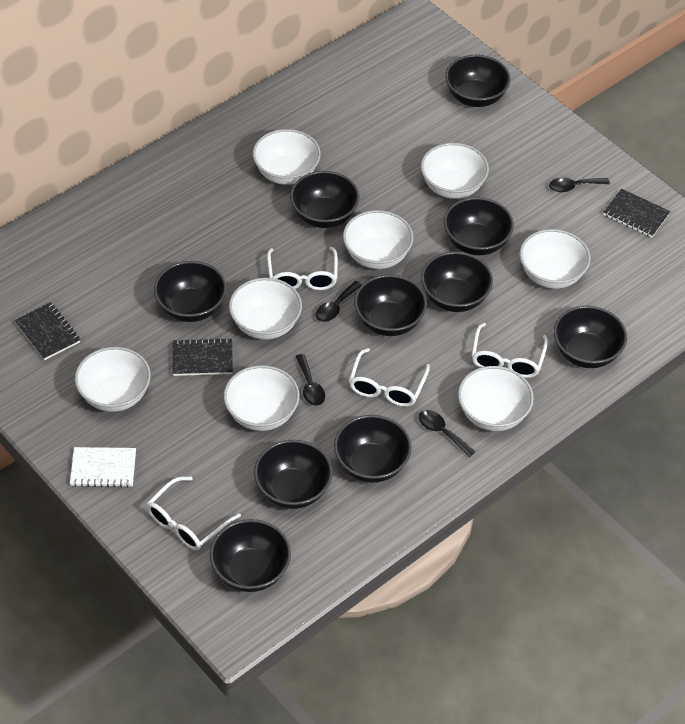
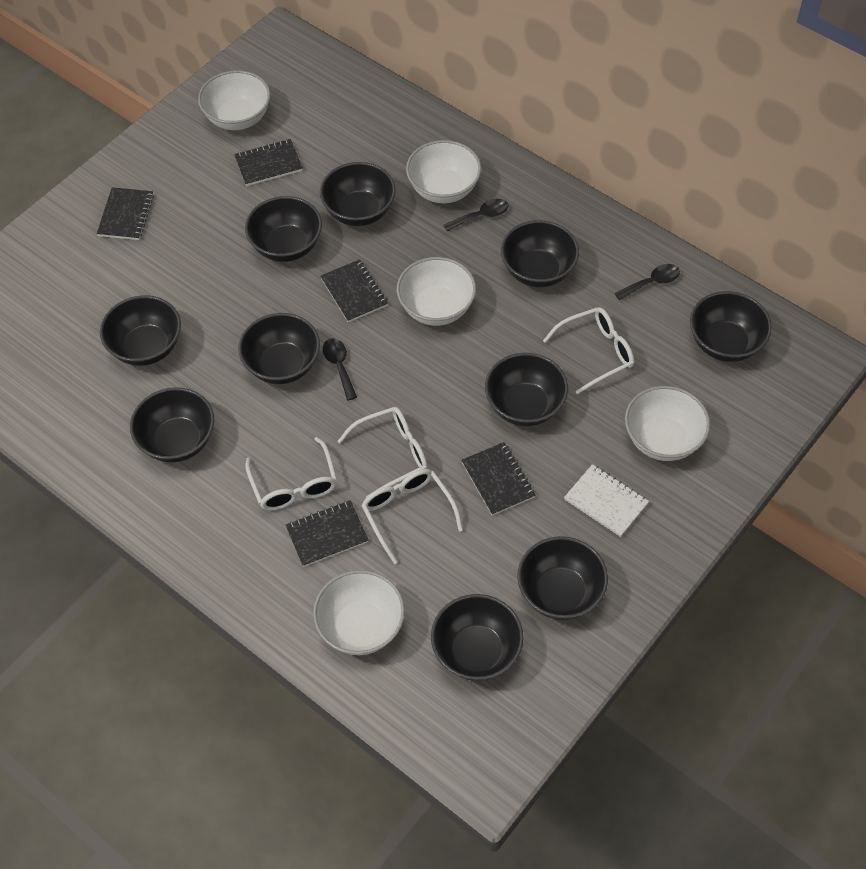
black notebook: [15,302,80,360] [172,338,233,376] [603,189,670,237] = 3 -> [97,187,154,240] [234,139,303,186] [286,500,368,567] [320,259,388,323] [461,442,535,516] = 5
black spoon: [296,354,325,406] [316,281,362,322] [419,410,476,457] [549,178,610,192] = 4 -> [323,338,357,400] [444,199,509,232] [615,264,680,300] = 3
white bowl: [75,347,151,412] [224,365,300,431] [229,278,302,340] [253,129,321,185] [343,210,414,269] [421,143,489,199] [458,366,534,431] [519,229,591,289] = 8 -> [198,70,270,130] [313,570,405,655] [397,257,476,326] [406,140,481,203] [625,386,710,461] = 5

